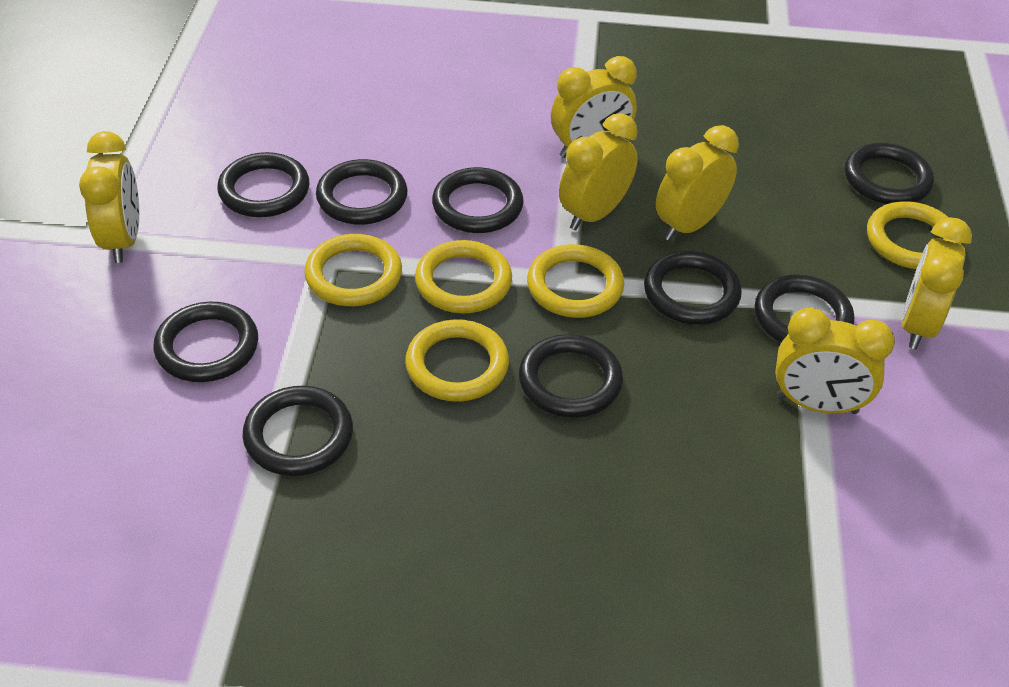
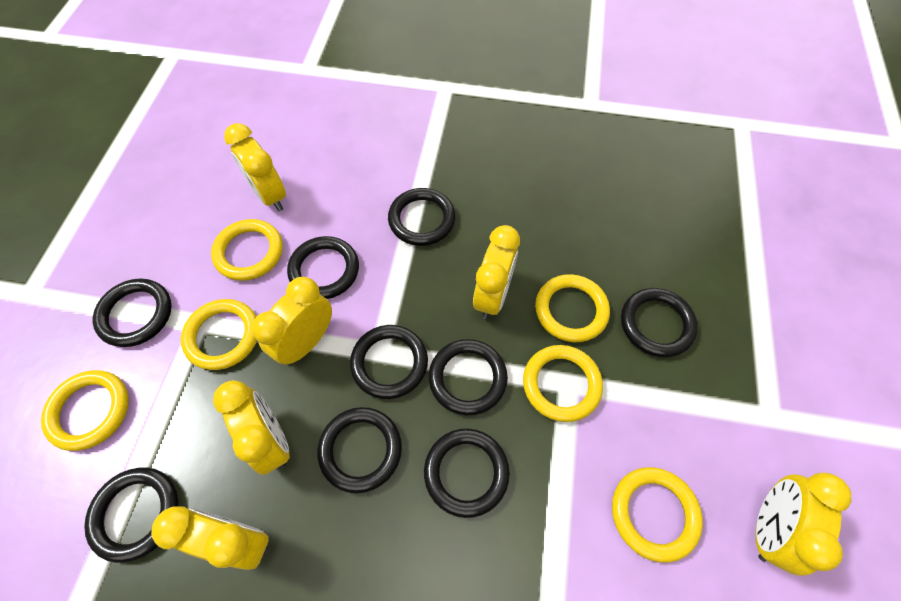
yellow ring: [304,234,402,306] [405,319,509,401] [415,240,512,313] [527,244,624,318] [867,201,961,269] = 5 -> [41,370,129,451] [181,299,257,370] [211,219,283,281] [523,345,603,422] [535,274,610,342] [612,467,703,563] = 6

